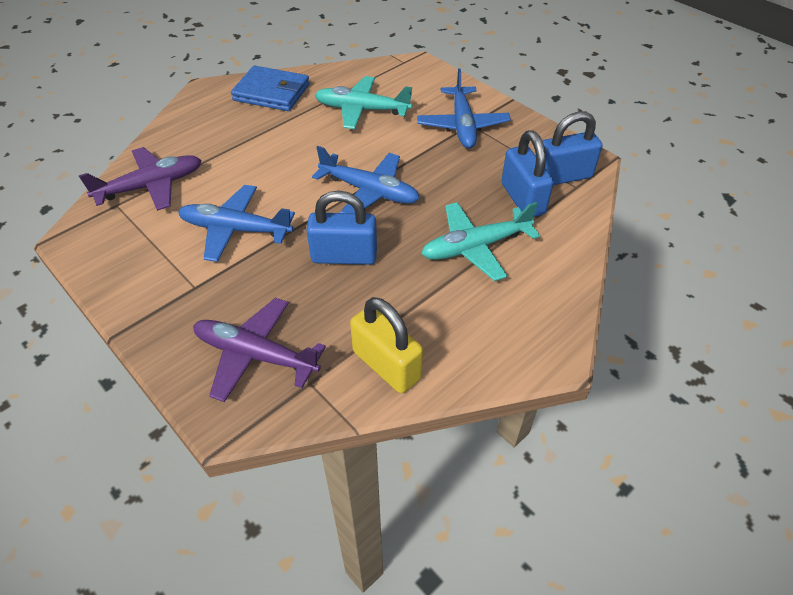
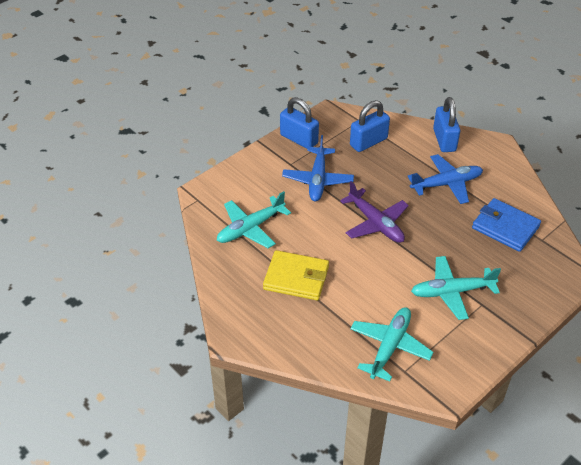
blue plane: [178,185,295,262] [312,146,420,213] [417,69,511,149] = 3 -> [282,135,354,201] [408,154,483,204] = 2
purple plane: [79,147,202,211] [193,298,326,402] = 2 -> [340,181,409,243] = 1
turquoise plane: [315,76,412,129] [421,202,540,281] = 2 -> [217,191,291,248] [350,307,434,382] [411,256,501,320] = 3
yellow padlock: [350,297,423,393] = 1 -> none = 0
yellow wallet: none = 0 -> [263,250,329,300] = 1

